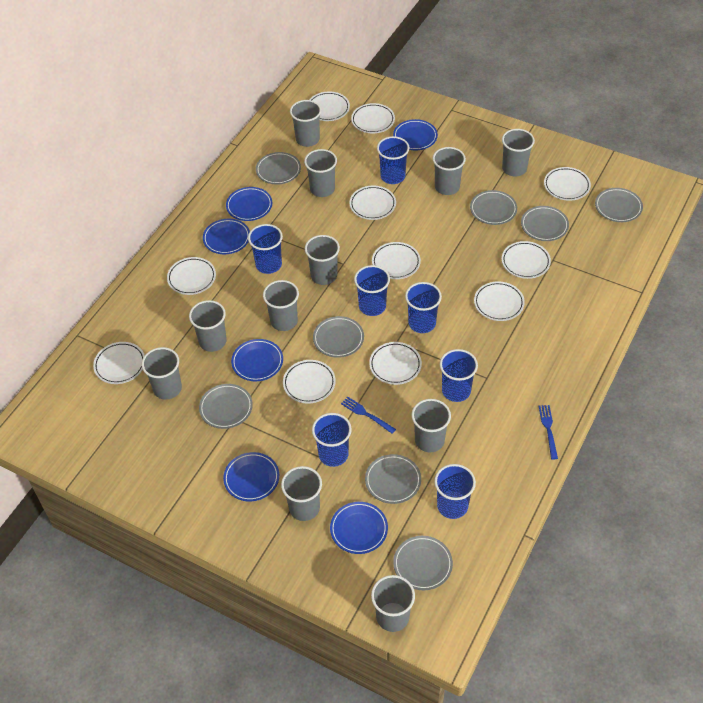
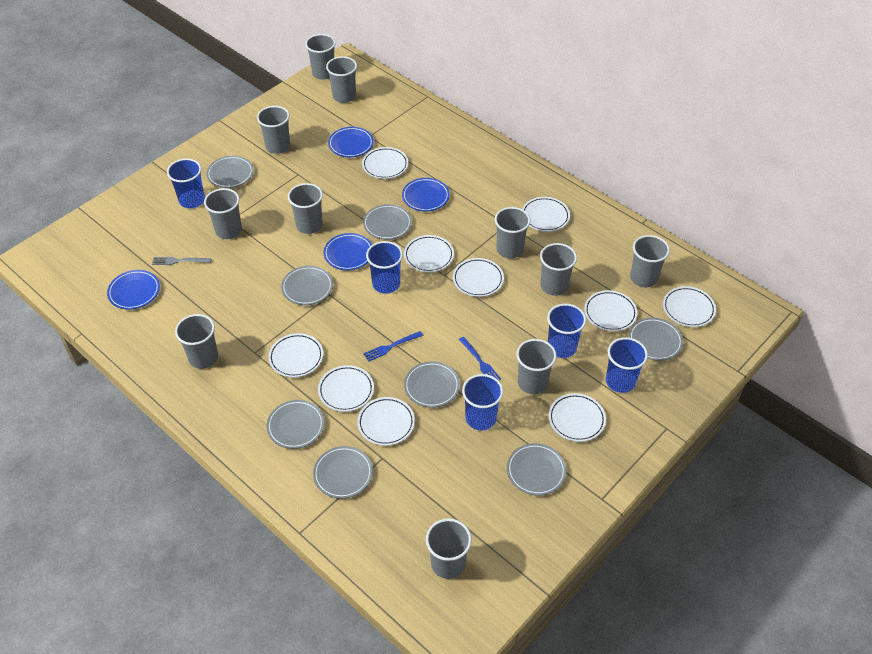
blue cup: [248,224,283,274] [312,413,352,467] [354,265,390,316] [377,136,409,184] [405,282,442,333] [434,464,476,519] [440,349,478,402] = 7 -> [167,158,205,208] [366,241,403,294] [462,374,503,431] [547,304,586,358] [606,337,648,393] = 5
blue plate: [203,219,250,254] [223,452,279,501] [226,187,272,221] [231,339,283,381] [330,502,388,554] [393,119,438,150] = 6 -> [107,270,160,310] [324,233,372,270] [328,127,374,157] [402,178,450,211] = 4
grey fork: none = 0 -> [152,257,211,265] = 1
white plate: [93,342,145,384] [167,257,216,295] [283,360,336,404] [309,92,350,121] [350,185,396,220] [351,103,395,133] [369,342,422,385] [372,242,421,279] [474,281,525,321] [502,241,551,279] [544,167,591,201] = 11 -> [269,333,323,378] [318,365,374,412] [357,397,415,446] [362,147,408,179] [404,235,454,273] [453,258,504,297] [522,197,570,232] [549,393,606,442] [584,290,637,332] [663,286,716,327] = 10

